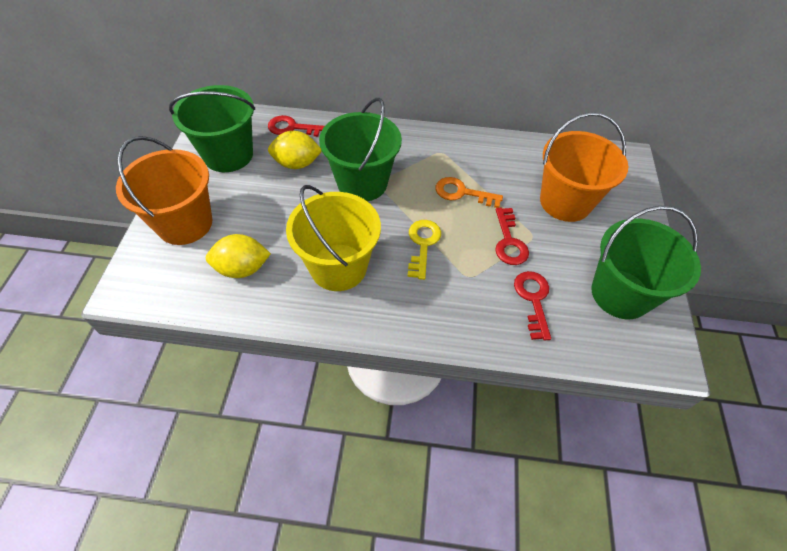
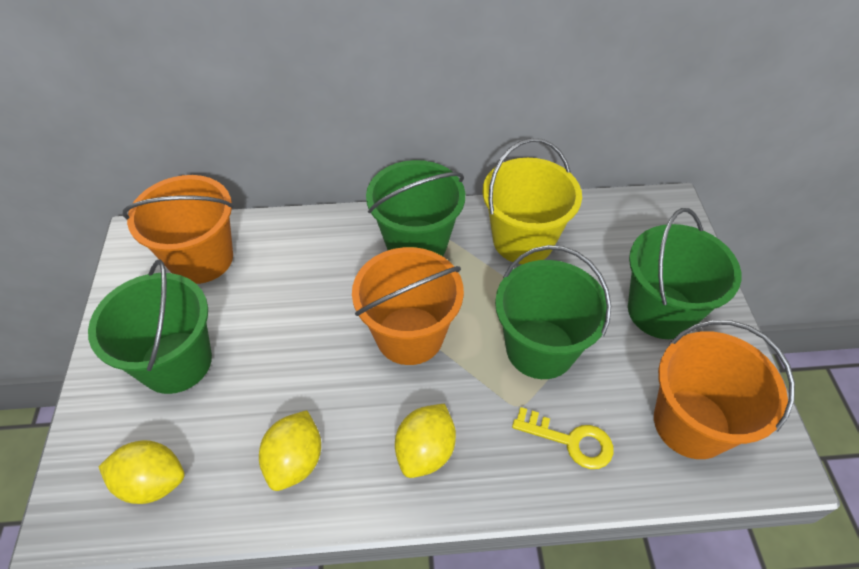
green bucket: [169,85,255,172] [319,98,402,201] [591,206,701,319] = 3 -> [88,259,212,394] [366,160,465,256] [495,245,611,379] [628,208,742,339] = 4
orange bucket: [116,136,212,245] [540,112,628,222] = 2 -> [123,175,234,284] [352,247,464,365] [654,320,795,459] = 3
orange key: [435,177,503,208] = 1 -> none = 0
red key: [268,115,325,137] [495,208,529,265] [514,271,551,341] = 3 -> none = 0
yellow lemon: [206,234,271,278] [268,131,322,169] = 2 -> [98,440,185,504] [259,410,321,491] [395,404,456,478] = 3

